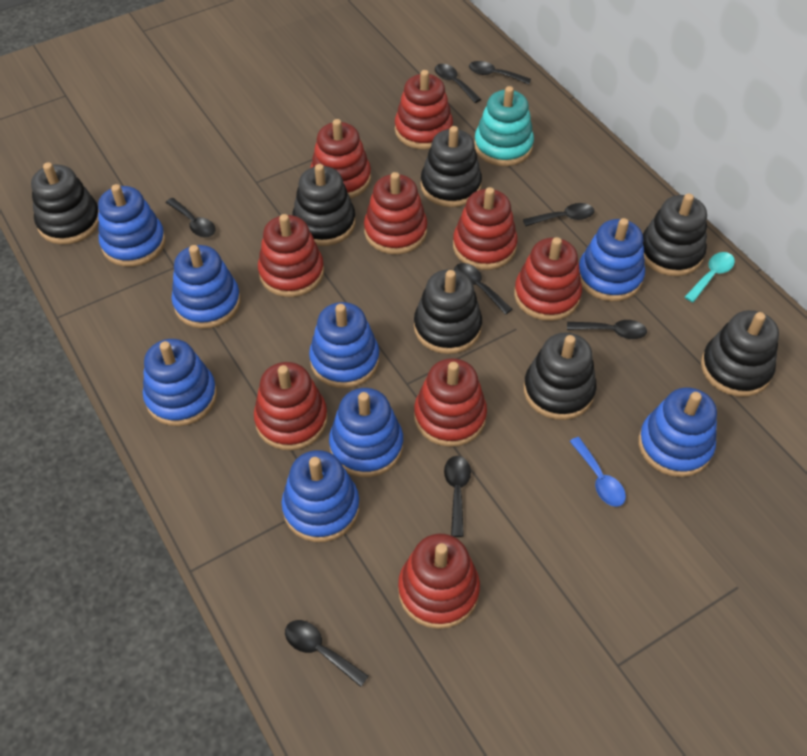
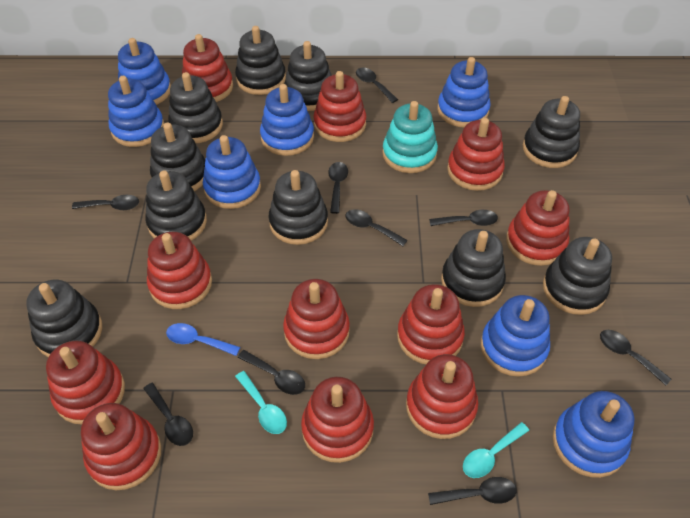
black spoon: [166,198,216,237] [285,620,369,687] [435,64,481,103] [444,456,471,537] [454,263,513,315] [469,61,531,85] [523,203,594,226] [567,320,647,339] = 8 -> [72,195,139,210] [143,383,193,446] [237,350,305,395] [328,162,348,214] [346,209,407,246] [356,68,398,103] [428,477,517,505] [429,210,498,226] [600,330,671,385] = 9
black stacking toy: [31,162,99,245] [292,164,356,246] [414,269,482,354] [421,126,482,207] [524,333,597,420] [643,193,707,276] [701,310,779,397] = 7 -> [26,280,102,357] [145,170,207,241] [150,123,205,191] [168,72,223,143] [235,26,286,95] [269,170,328,245] [284,41,332,111] [441,229,506,307] [523,96,580,168] [543,237,612,315] = 10
blue stacking toy: [98,184,166,267] [143,339,217,426] [172,245,241,329] [282,450,360,542] [309,302,380,388] [329,388,403,477] [579,218,645,301] [638,387,717,477] = 8 -> [108,76,164,147] [118,38,171,105] [203,135,261,209] [260,84,314,156] [437,57,491,127] [481,295,550,377] [553,391,634,478] = 7
red stacking toy: [254,362,328,450] [258,214,324,297] [310,119,371,199] [364,172,427,254] [395,70,453,150] [398,534,480,629] [414,358,487,447] [453,187,518,270] [514,237,582,321] = 9 -> [46,341,125,425] [81,403,161,490] [147,232,212,309] [182,34,233,102] [283,279,350,359] [301,377,374,463] [313,71,366,142] [397,284,465,364] [406,354,478,439] [447,118,505,191] [506,190,570,266] = 11
turquoise spoon: [685,252,735,302] = 1 -> [235,371,287,434] [463,422,529,478] = 2

